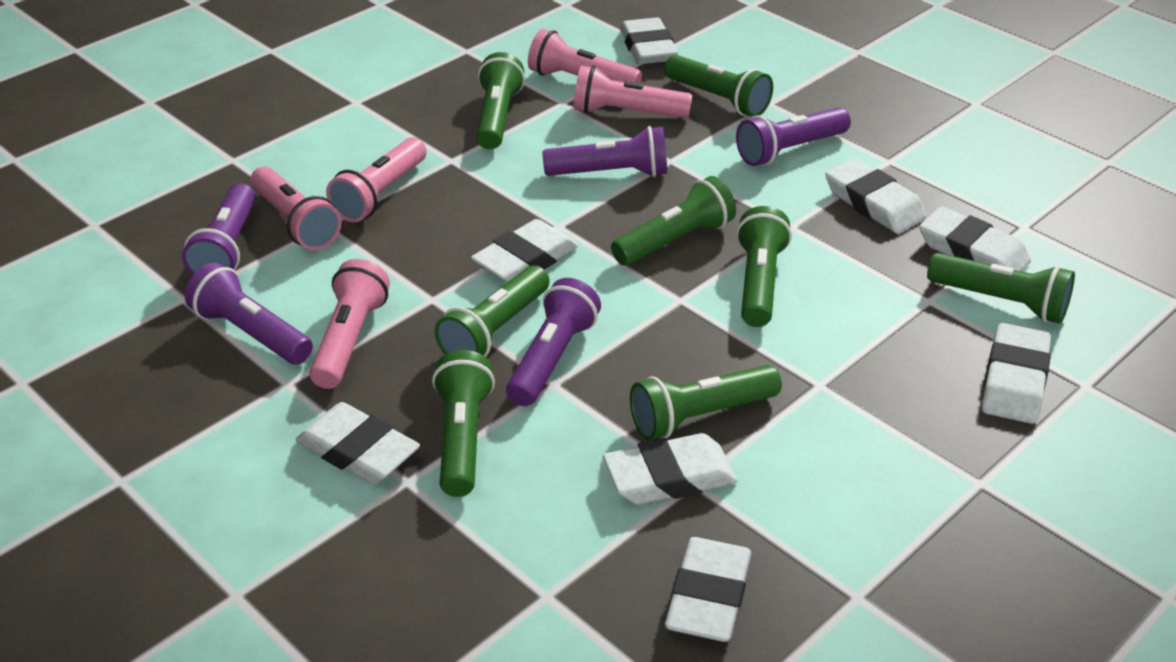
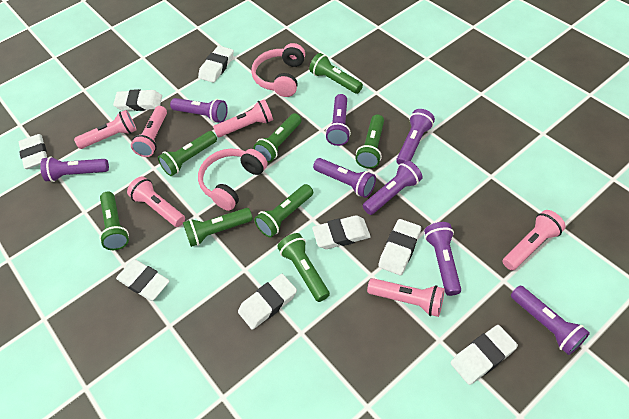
pink flashlight: [250,167,342,250] [309,259,390,389] [326,137,427,222] [528,29,642,83] [574,65,693,118] = 5 -> [74,110,137,149] [127,177,185,227] [131,106,167,157] [213,99,273,137] [367,278,445,317] [502,210,566,271] = 6
pink headphones: none = 0 -> [198,149,268,211] [251,43,305,97] = 2
purple flashlight: [182,183,256,275] [185,263,313,365] [506,278,601,406] [543,126,667,177] [736,107,851,166] = 5 -> [40,157,109,182] [170,98,228,123] [313,158,376,198] [325,94,351,146] [363,160,423,215] [396,109,435,165] [424,222,461,296] [511,285,590,355] = 8

